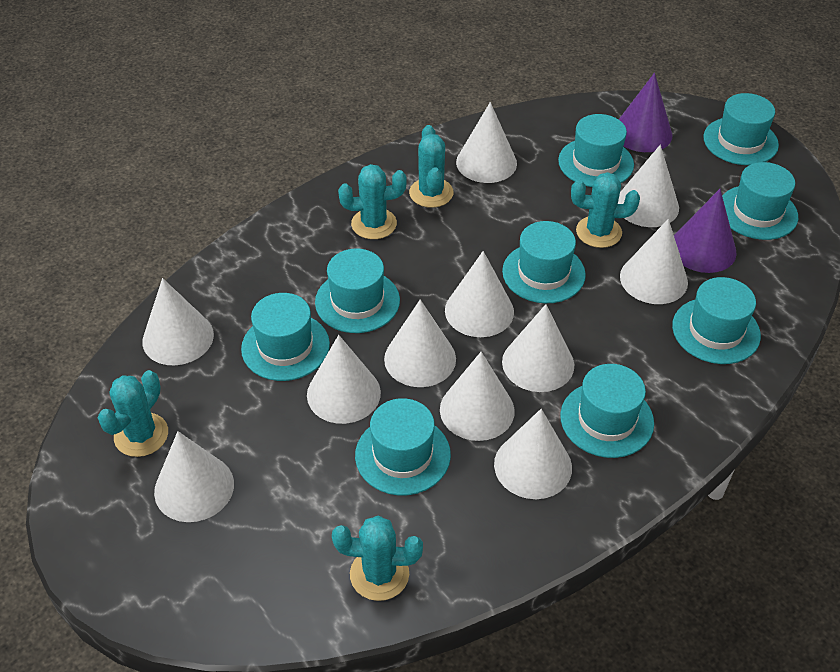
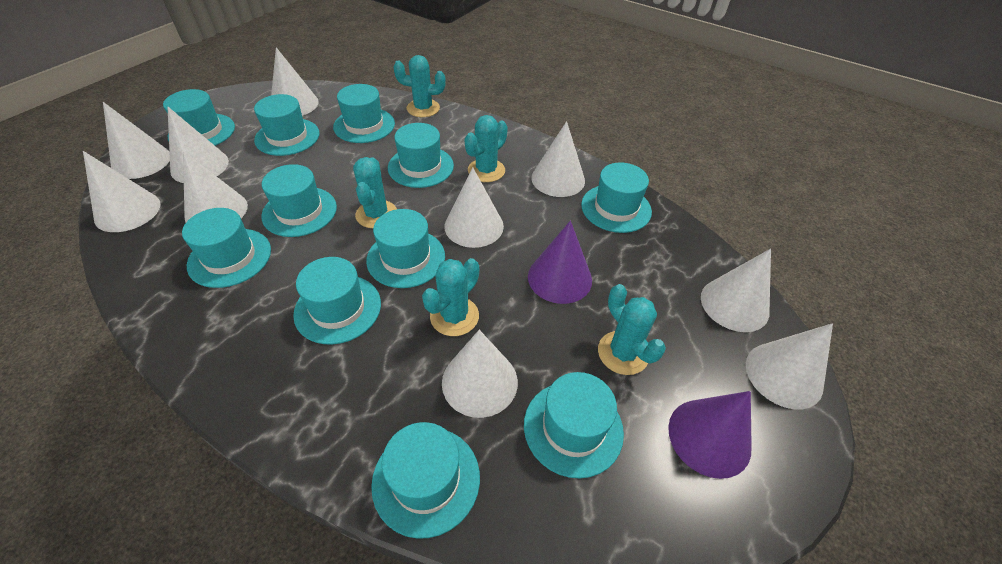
turquoise hat: [241,293,330,381] [315,249,400,333] [355,398,451,495] [502,221,586,303] [558,114,634,187] [560,364,654,458] [672,277,761,364] [703,93,779,165] [722,162,798,240] = 9 -> [163,89,235,146] [182,208,271,288] [254,94,319,156] [261,164,337,237] [293,257,381,345] [333,84,395,143] [366,209,445,288] [371,422,480,539] [388,123,454,188] [524,372,624,478] [581,162,652,233] = 11
white cone: [142,278,214,365] [154,431,234,522] [307,335,381,424] [384,299,456,387] [440,352,515,441] [445,251,514,337] [456,102,517,183] [494,409,572,499] [502,304,574,392] [618,145,679,227] [620,219,688,304] = 11 -> [83,151,161,232] [103,102,170,179] [167,107,229,183] [183,151,248,222] [271,47,319,116] [442,330,518,418] [444,168,504,248] [531,121,585,197] [701,249,771,332] [746,323,833,409] = 10

